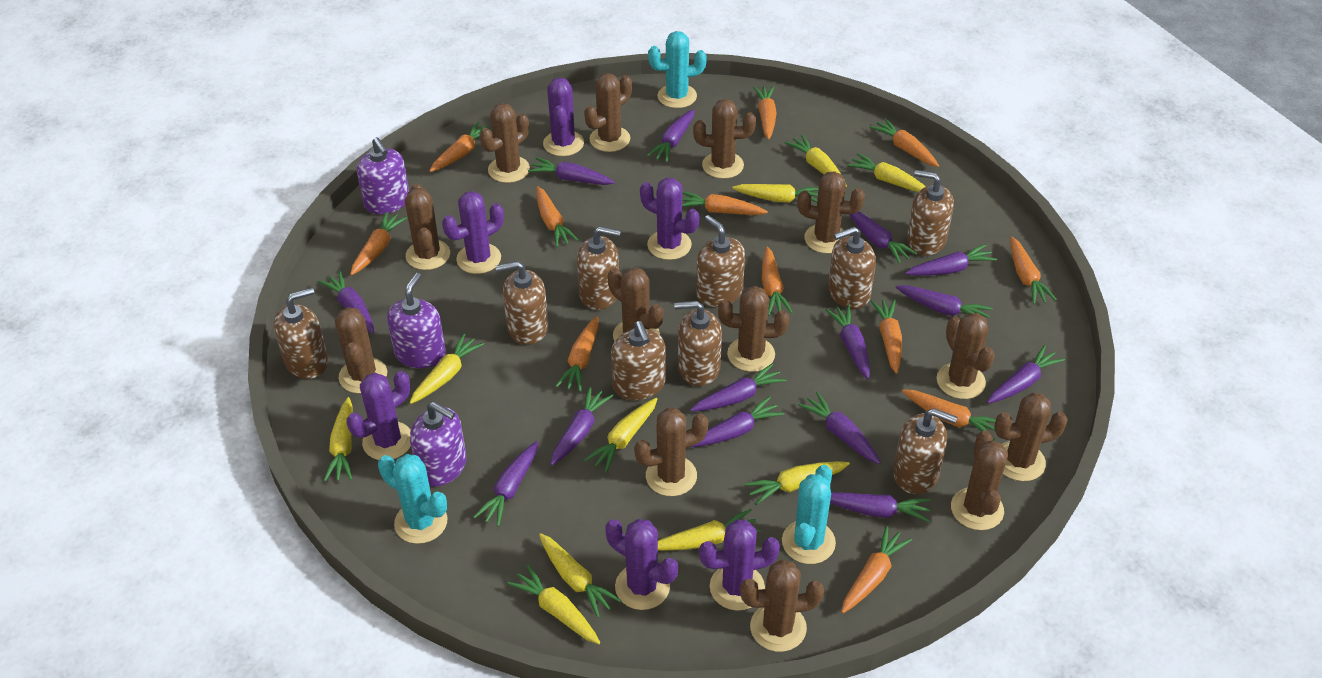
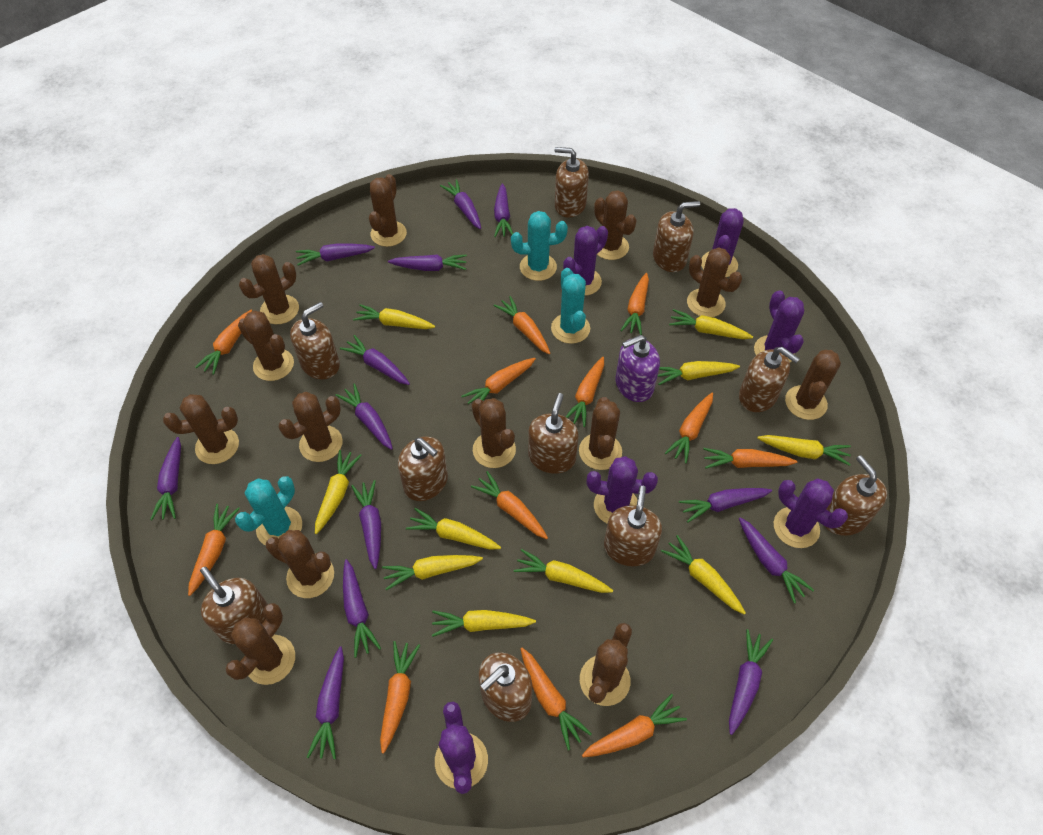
brown soap dispenser: [273,288,328,379] [496,261,549,345] [577,226,621,310] [611,321,666,400] [674,301,722,386] [696,215,745,307] [828,227,876,309] [893,408,957,494] [907,170,954,256] = 9 -> [200,567,268,644] [290,302,340,379] [398,437,448,501] [479,652,532,722] [528,393,579,474] [555,147,589,218] [604,486,662,566] [653,201,700,272] [739,347,800,412] [826,455,887,536] = 10
purple carrot: [318,271,375,333] [474,441,538,527] [528,157,615,185] [550,387,613,466] [647,109,695,162] [690,363,786,411] [690,396,784,447] [798,392,881,464] [825,305,870,379] [830,492,931,522] [849,211,917,264] [896,285,993,318] [905,244,997,276] [987,345,1065,403] = 14 -> [150,437,181,520] [296,244,375,266] [306,646,344,759] [336,383,393,450] [340,335,410,385] [343,559,381,658] [351,480,381,569] [388,254,467,271] [440,179,481,229] [494,183,513,237] [679,488,772,522] [729,629,773,735] [739,517,814,603] = 13
purple soap dispenser: [357,137,409,214] [387,273,446,368] [410,402,467,486] = 3 -> [616,335,660,402] = 1

